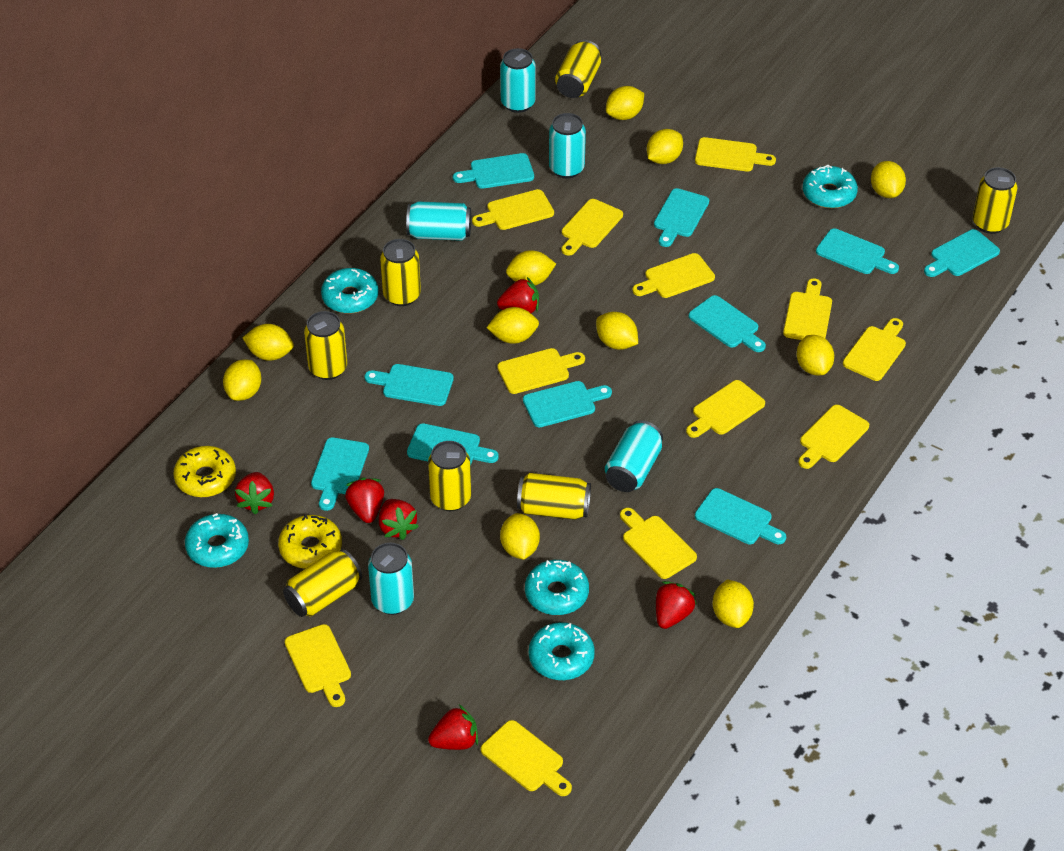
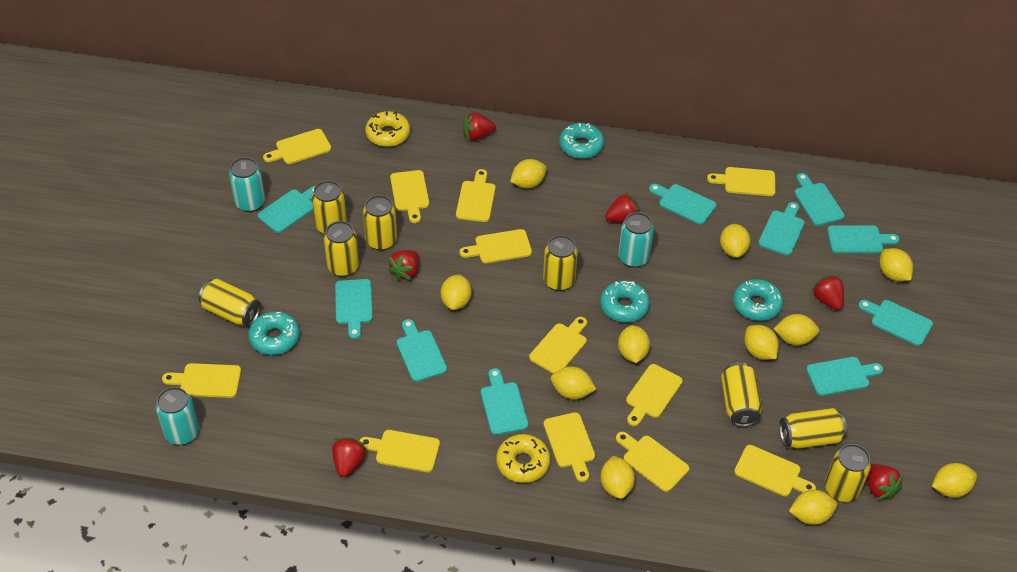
turquoise can: [368,543,414,615] [406,201,471,241] [500,48,536,113] [549,113,586,178] [605,420,663,492] = 5 -> [156,387,199,445] [229,157,265,212] [618,212,654,268] = 3
turquoise donut: [185,513,249,568] [321,268,379,313] [525,560,589,615] [529,622,595,680] [803,165,858,209] = 5 -> [248,311,300,355] [559,123,604,159] [600,281,650,323] [733,279,783,321] = 4
yellow can: [283,549,362,617] [304,311,347,380] [380,239,421,306] [428,441,471,511] [517,473,591,520] [555,40,601,98] [973,167,1018,234] = 7 -> [198,279,261,326] [312,181,347,234] [324,221,359,277] [363,195,397,251] [543,235,578,291] [721,362,762,427] [779,408,847,449] [825,444,871,502] = 8

